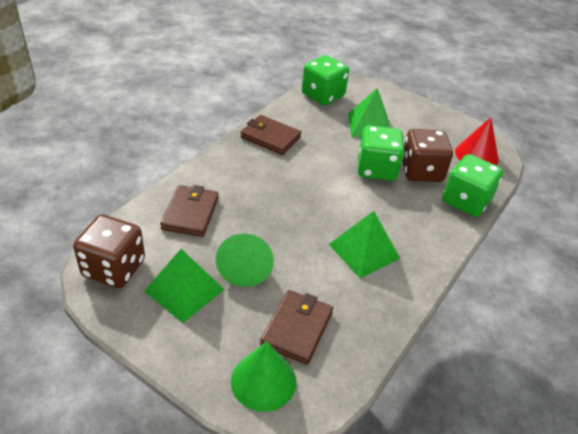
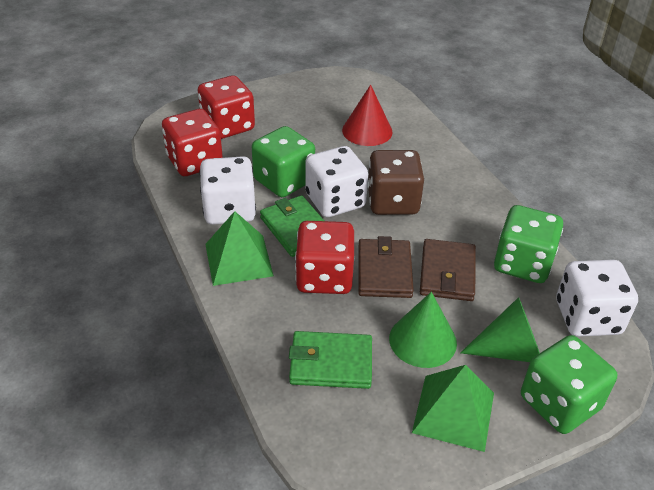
brown dice: [73,214,145,288] [402,129,453,182] = 2 -> [368,150,424,215] = 1
brown wallet: [160,185,219,237] [241,115,302,155] [260,290,333,365] = 3 -> [358,236,414,298] [420,239,476,301] = 2
green pyramid: [144,249,225,323] [328,211,400,278] [348,88,390,138] = 3 -> [205,211,274,286] [412,365,494,452] = 2
green wallet: none = 0 -> [260,195,324,257] [289,331,372,389] = 2
red dice: none = 0 -> [162,109,223,176] [198,75,255,139] [295,221,354,294] = 3
white dice: none = 0 -> [200,156,256,225] [305,146,368,217] [556,260,638,337] = 3

